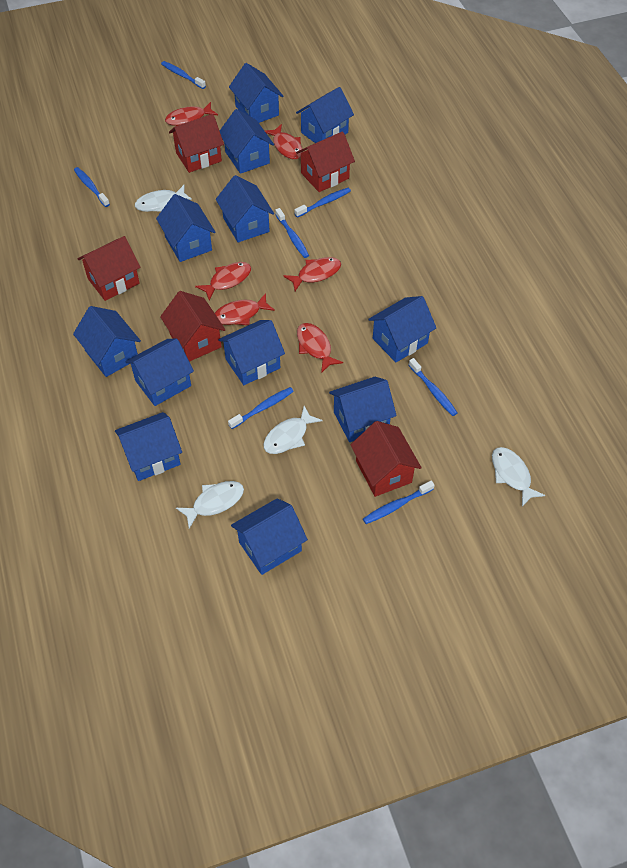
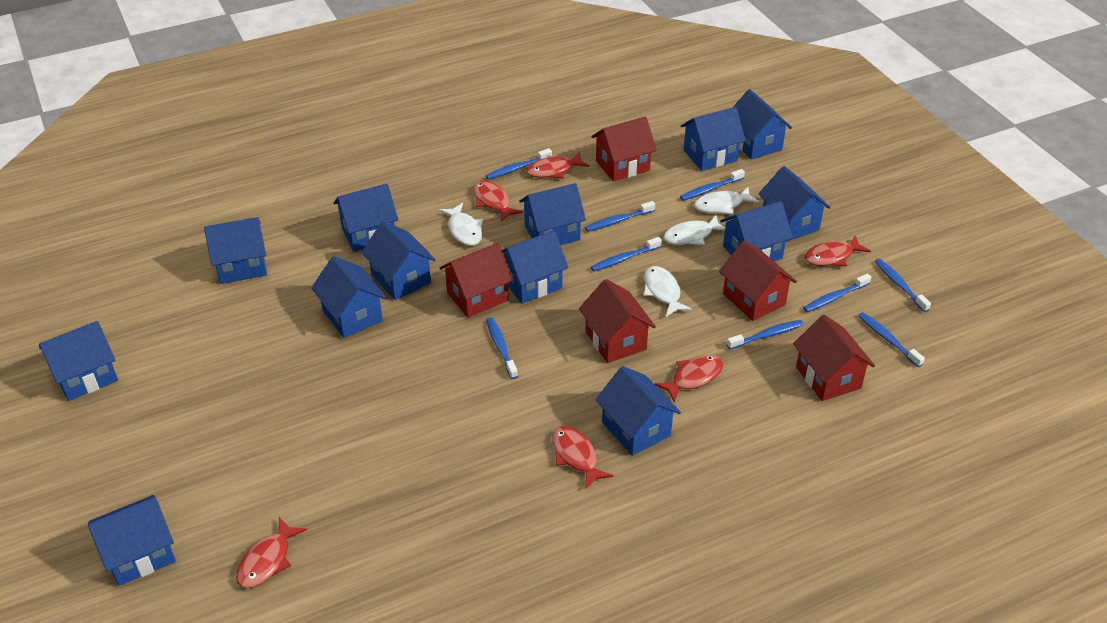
blue house: [73,306,141,377] [115,412,182,481] [125,339,194,406] [156,194,216,262] [216,175,274,243] [218,320,285,385] [220,109,274,174] [229,63,283,123] [231,498,308,575] [296,87,354,143] [329,377,397,442] [368,296,436,362] = 12 -> [39,321,118,401] [88,495,176,586] [204,217,267,284] [311,256,387,338] [334,184,399,252] [361,221,436,300] [502,230,568,304] [519,183,586,245] [595,366,681,456] [681,107,746,171] [720,201,793,261] [733,89,792,159] [759,166,831,242] = 13
blue toothbrush: [74,167,110,207] [161,61,206,89] [228,387,294,429] [275,208,309,258] [295,188,351,218] [363,481,435,524] [409,358,457,416] = 7 -> [486,148,552,180] [486,317,518,379] [585,201,655,232] [591,237,662,272] [680,169,745,201] [727,320,803,349] [803,273,871,312] [858,312,925,367] [875,259,931,312] = 9

